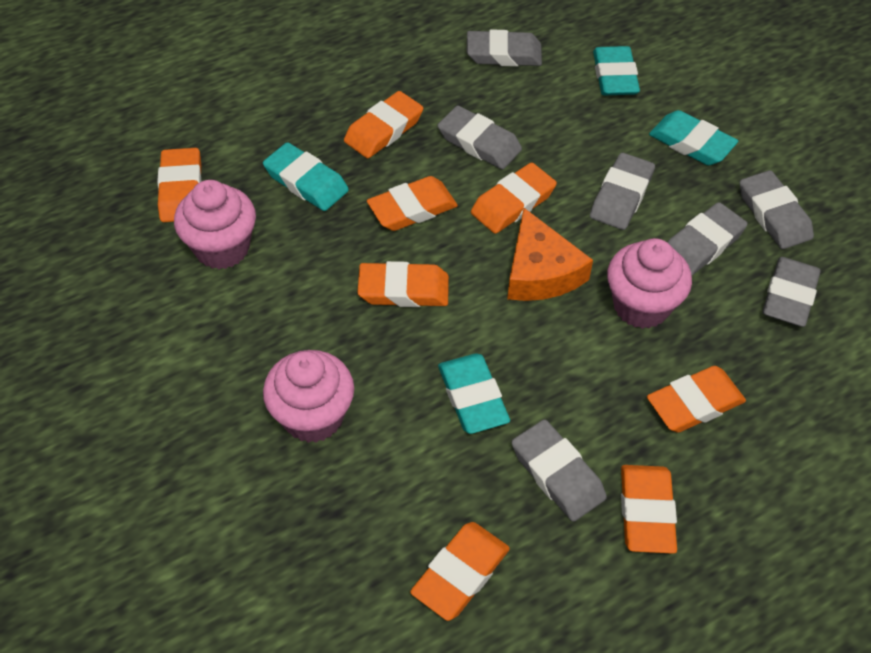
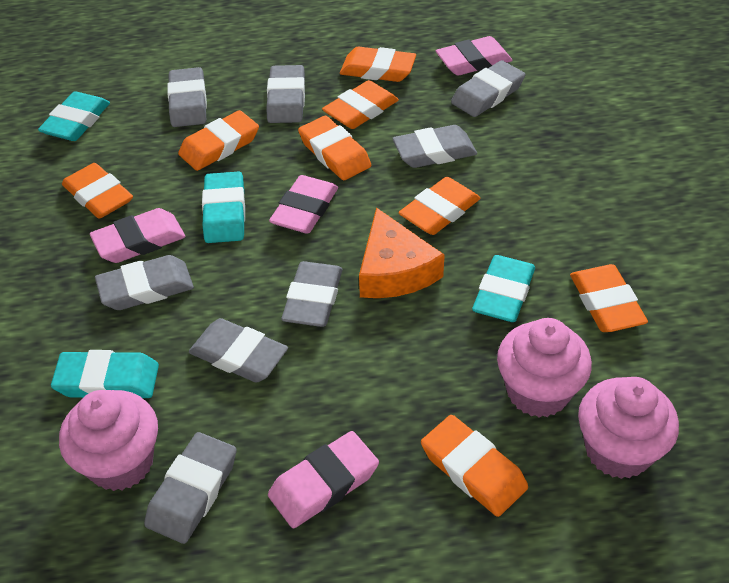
grey eraser: [438,105,522,170] [467,29,542,67] [512,419,607,522] [590,153,655,230] [667,202,748,275] [740,170,814,249] [762,257,821,327] = 7 -> [95,255,194,310] [144,432,236,544] [167,67,207,127] [189,318,288,382] [266,65,305,123] [281,261,342,327] [392,125,477,168] [451,60,526,117] = 8
pink eraser: none = 0 -> [90,208,186,263] [268,431,379,528] [269,175,338,234] [436,36,512,76] = 4

